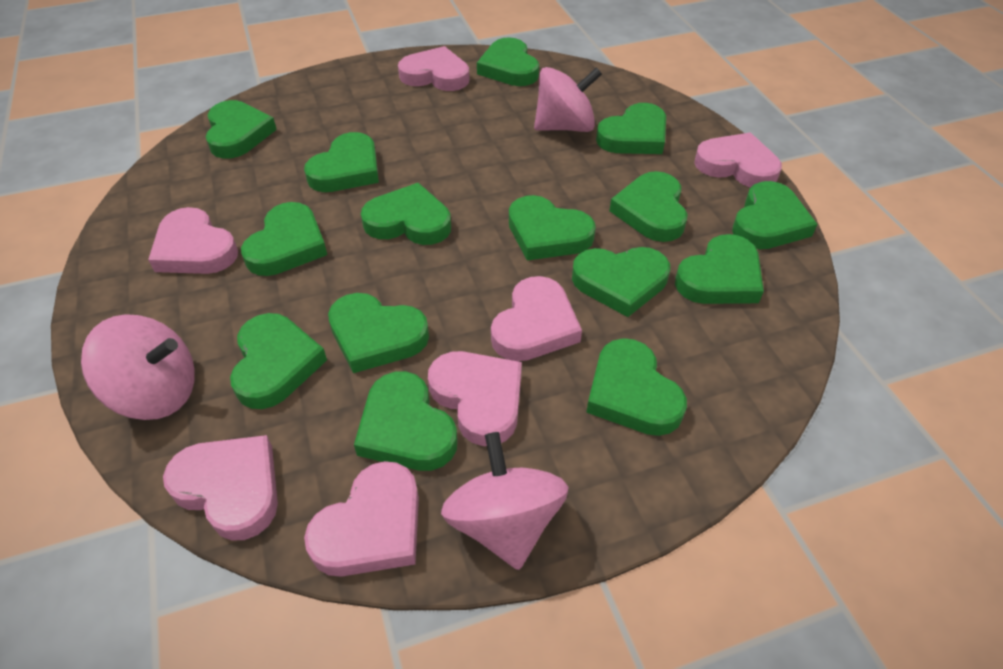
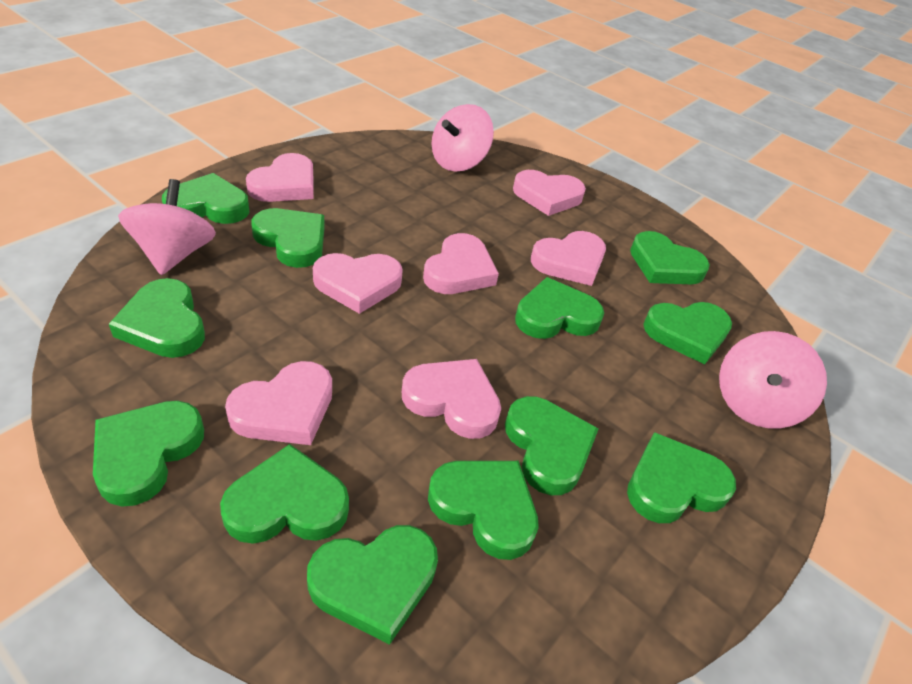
green heart: [206,100,277,159] [230,313,327,409] [241,202,327,276] [304,132,379,192] [328,293,429,373] [354,371,458,471] [361,183,451,245] [477,37,539,86] [509,195,596,261] [572,247,670,317] [586,338,687,436] [596,103,666,154] [609,171,688,242] [675,234,764,304] [732,181,817,249] = 15 -> [93,401,204,507] [109,278,205,358] [162,173,250,224] [220,444,349,544] [251,208,325,268] [307,525,438,645] [428,461,539,560] [505,396,599,495] [515,277,604,339] [627,432,736,523] [630,231,710,284] [643,302,732,364] = 12

